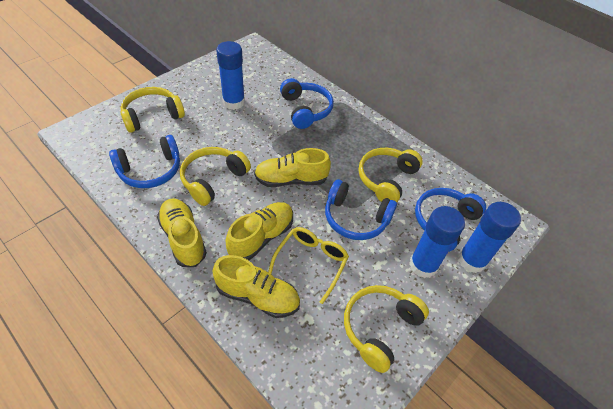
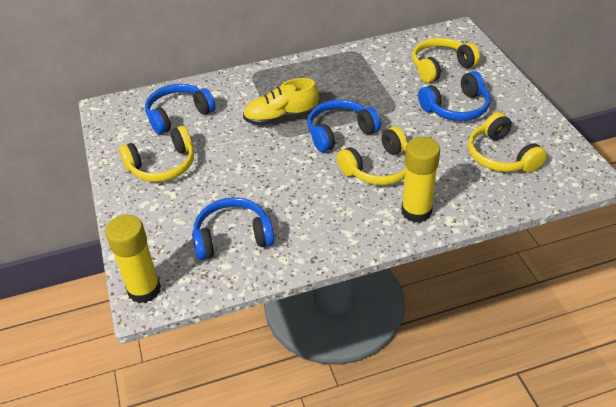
blue glue stick: [216,41,245,110] [409,206,465,278] [458,202,521,273] = 3 -> none = 0
yellow glasses: [268,227,349,304] = 1 -> none = 0
yellow glue stick: none = 0 -> [105,215,161,303] [401,137,440,223] = 2
yellow shoe: [157,198,207,267] [212,255,300,318] [226,202,293,261] [254,148,331,187] = 4 -> [243,78,318,126] = 1

